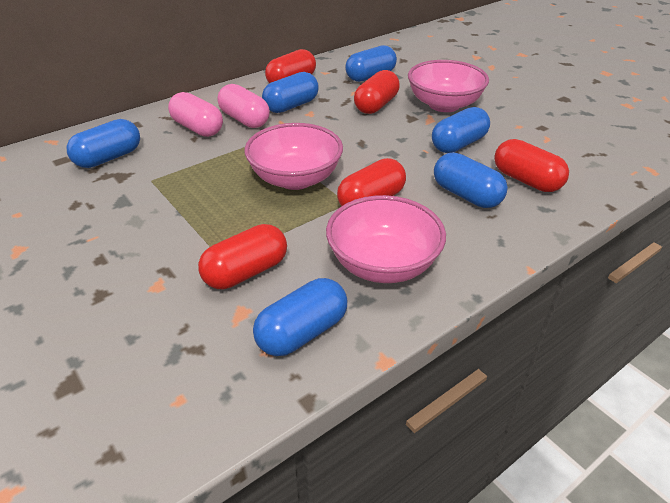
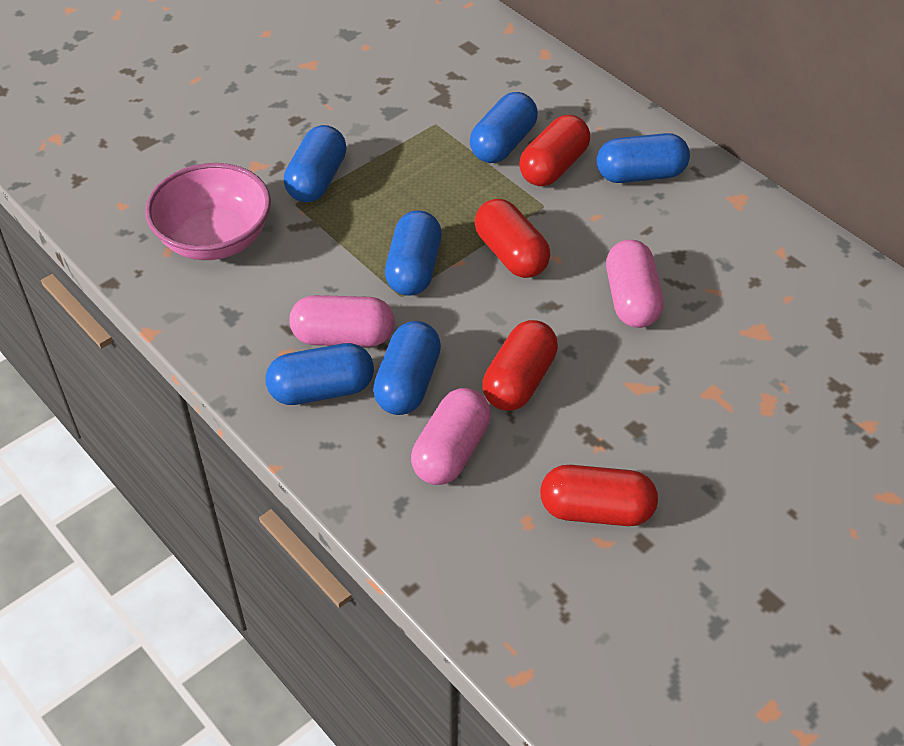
pink bowl: [244,123,343,190] [326,195,446,283] [408,60,489,112] = 3 -> [145,163,271,260] = 1
pink capsule: [168,92,223,137] [217,84,270,128] = 2 -> [289,295,395,347] [411,388,491,485] [606,240,664,328] = 3
red capsule: [198,224,287,289] [265,49,316,83] [337,158,406,206] [354,70,400,114] [494,139,569,192] = 5 -> [475,199,550,278] [482,320,558,411] [519,115,590,186] [540,465,658,526] = 4

